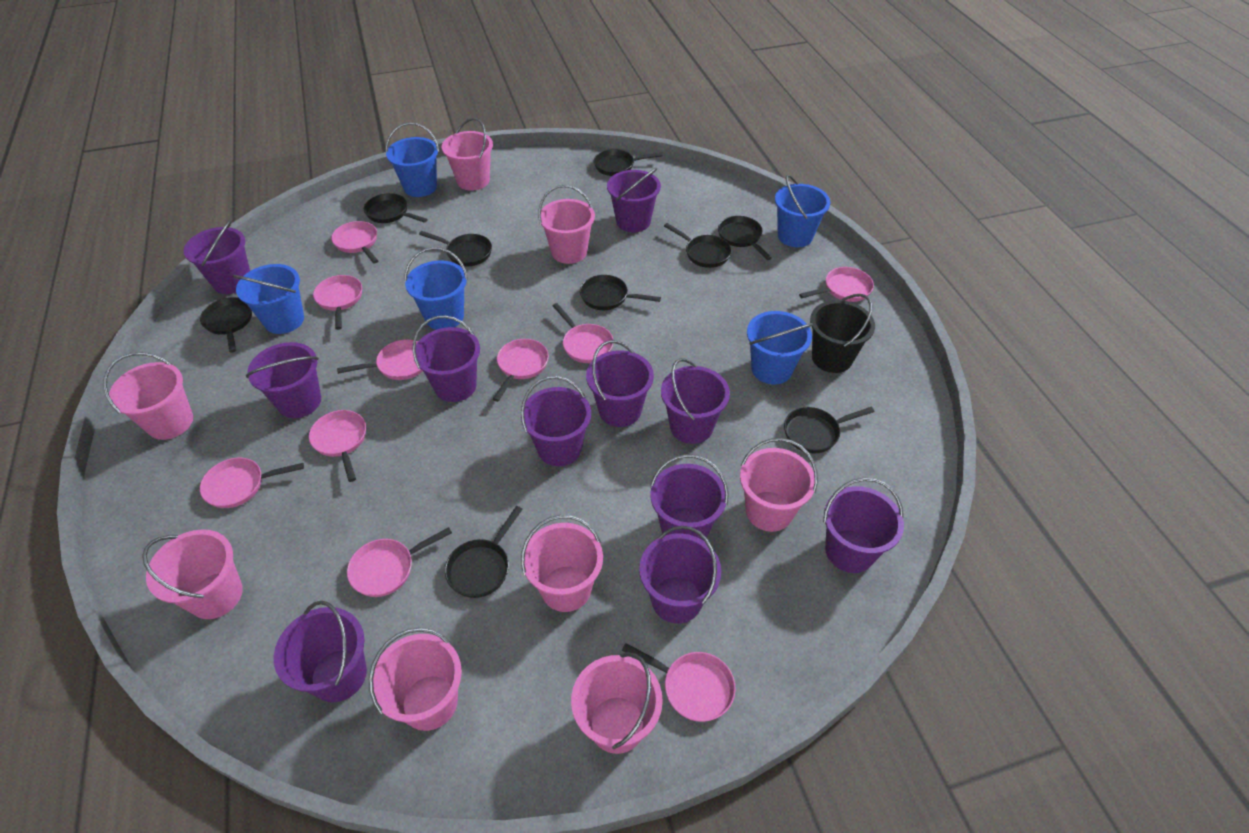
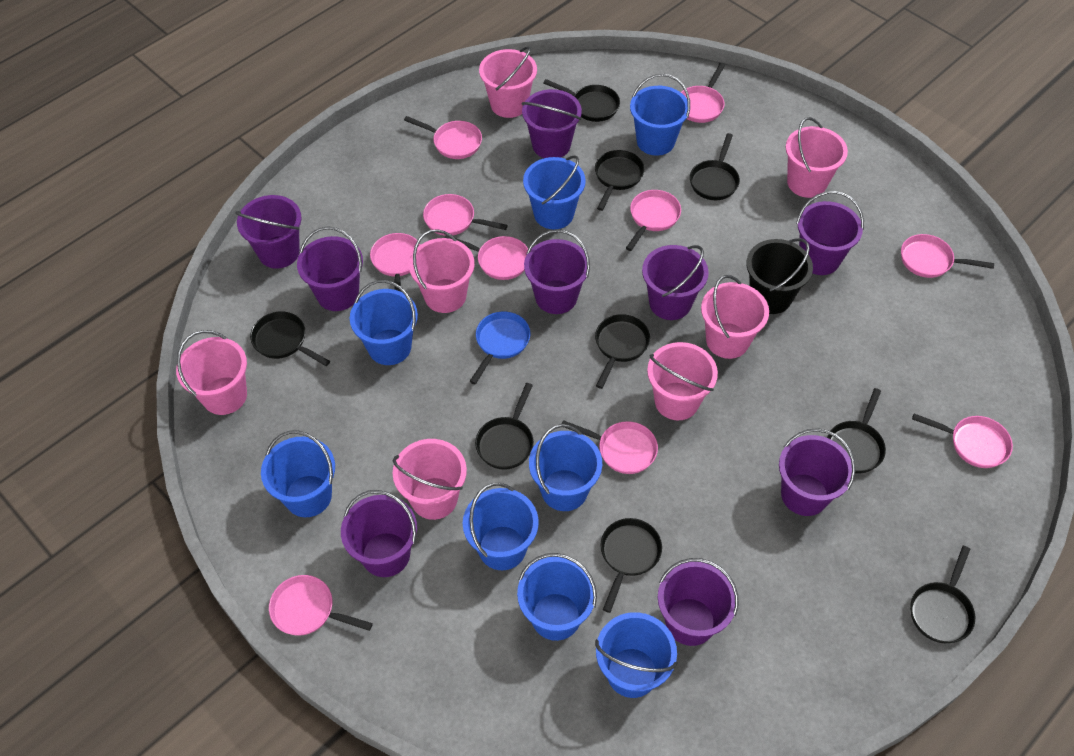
blue bucket: [233,264,304,334] [385,122,439,197] [404,247,468,330] [747,311,813,385] [775,175,830,247] = 5 -> [261,430,335,517] [350,280,418,365] [463,483,539,570] [517,553,597,641] [523,155,586,229] [529,424,602,511] [595,612,678,698] [630,74,690,156] = 8
blue pan: none = 0 -> [469,312,530,384] = 1
pink bucket: [103,352,193,440] [142,529,243,619] [369,628,462,731] [442,118,493,191] [521,515,603,612] [538,185,595,264] [571,652,663,754] [740,438,818,532] = 8 -> [176,330,247,415] [392,439,467,520] [409,229,474,313] [479,46,537,118] [647,342,718,420] [701,275,769,359] [786,117,848,198] = 7
purple bucket: [184,219,250,294] [246,342,321,418] [274,601,367,702] [412,315,480,402] [521,376,591,466] [586,340,654,427] [607,168,661,232] [639,526,721,624] [650,454,729,541] [661,358,730,444] [823,478,904,573] = 11 -> [235,195,301,269] [297,227,363,311] [341,490,417,577] [522,89,582,158] [524,229,590,314] [642,245,709,320] [658,558,739,646] [779,428,855,516] [796,191,864,275] = 9

